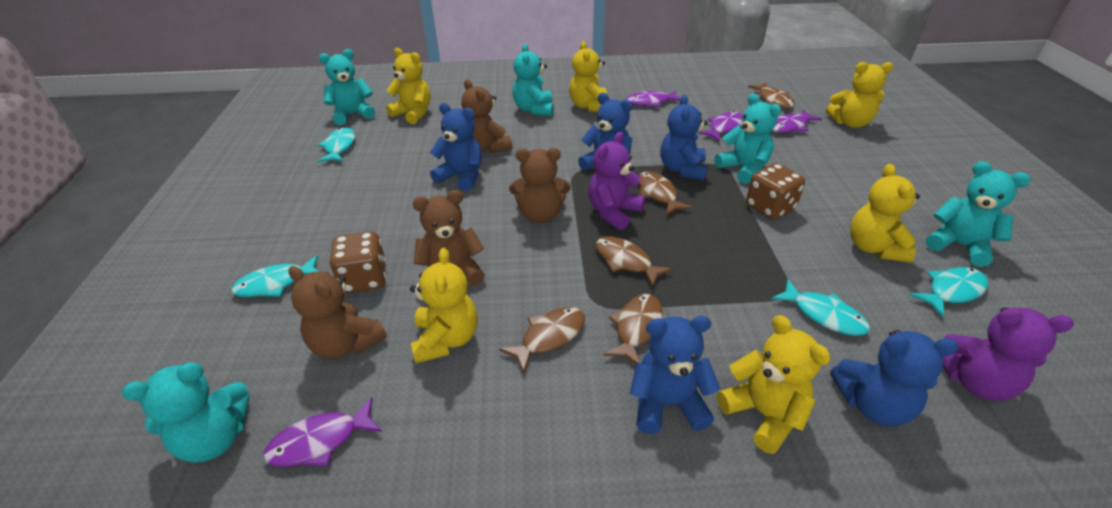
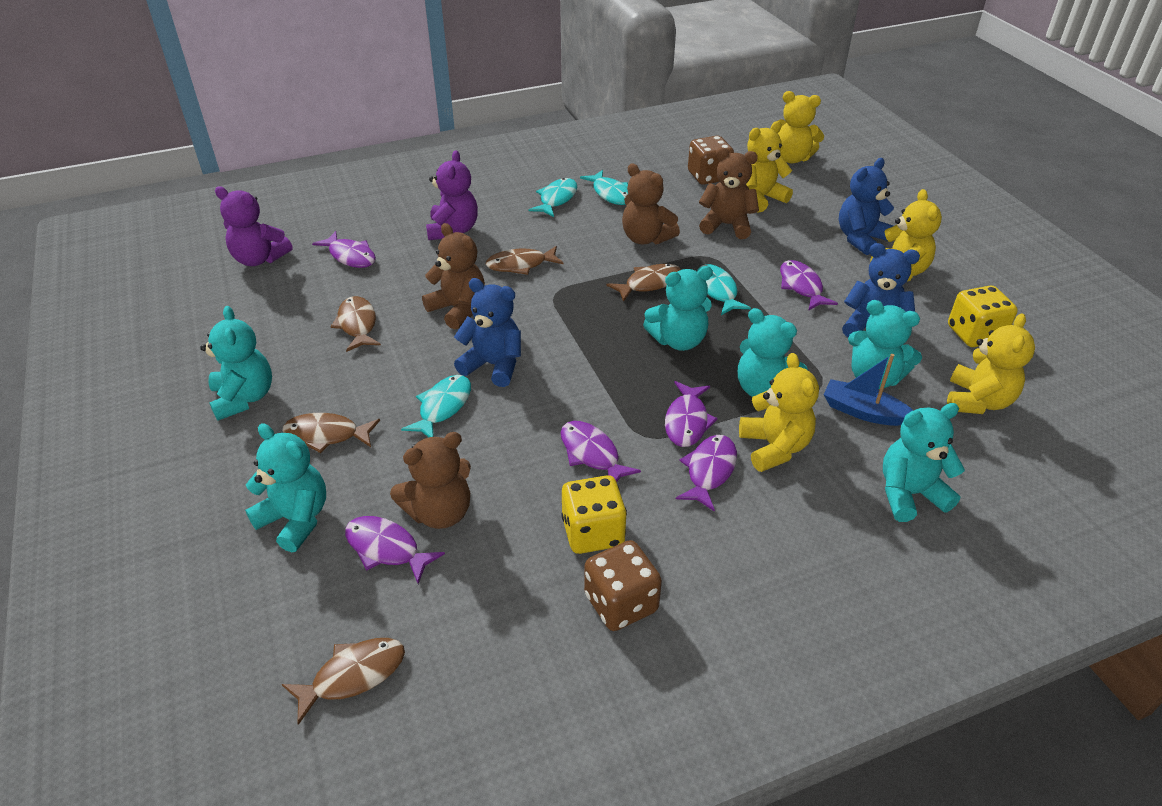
blue boat: none = 0 -> [823,354,913,426] = 1
blue teddy bear: [430,103,482,191] [578,93,633,171] [629,316,720,434] [660,95,708,181] [830,330,959,427] = 5 -> [454,278,521,387] [839,158,894,255] [842,243,920,337] = 3
purple fish: [263,397,382,467] [626,90,681,107] [698,111,743,142] [772,109,822,133] = 4 -> [312,231,376,268] [345,516,445,584] [560,421,641,482] [665,381,718,447] [676,435,737,512] [780,260,838,311] = 6
turquoise teddy bear: [122,362,249,463] [319,49,375,125] [512,44,554,116] [715,94,781,184] [926,161,1030,267] = 5 -> [200,306,272,421] [245,423,326,552] [643,266,713,351] [738,308,808,397] [848,300,922,389] [883,403,965,522] = 6
yellow dice: none = 0 -> [561,475,627,554] [948,285,1018,347] = 2
yellow teddy bear: [386,48,430,124] [410,248,478,364] [569,41,607,112] [717,315,831,454] [826,62,894,128] [850,164,920,263] = 6 -> [739,353,819,472] [746,121,793,212] [778,91,824,163] [871,189,942,281] [947,313,1035,414] = 5

